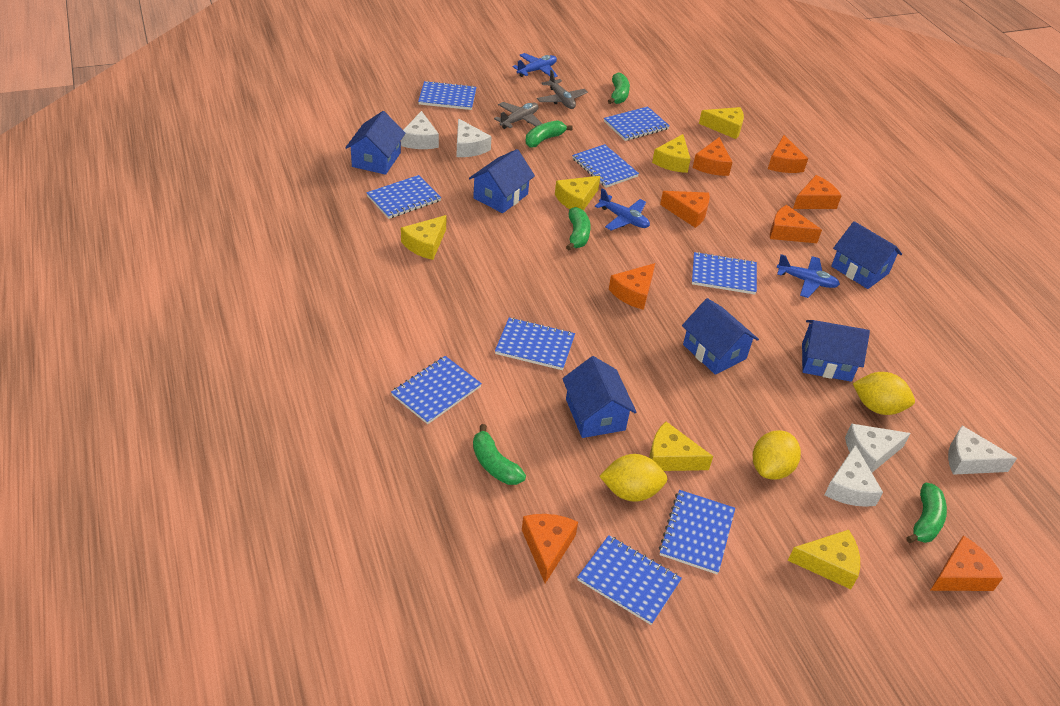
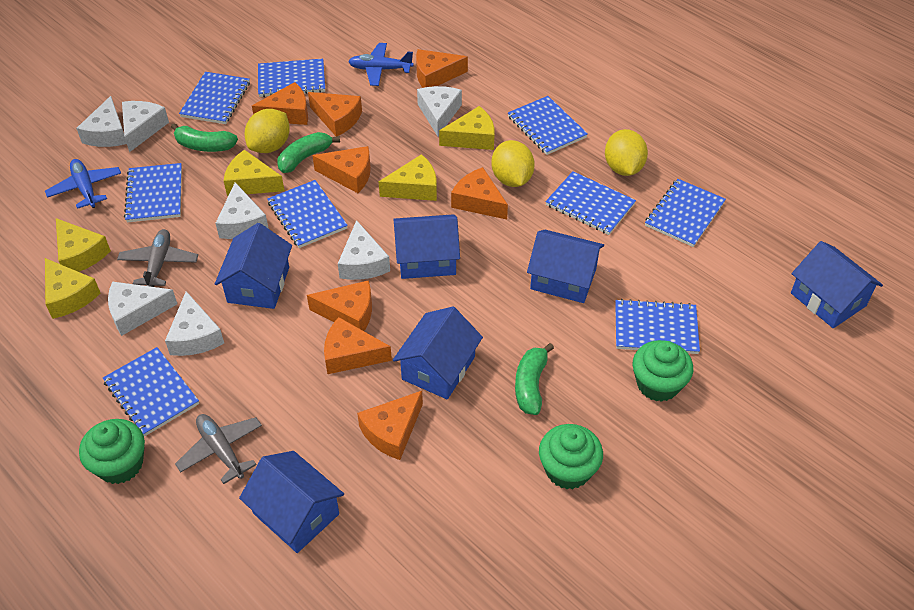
blue plane: [512,53,558,77] [595,189,650,231] [776,254,840,298] = 3 -> [45,159,121,209] [348,43,414,86] = 2
green banana: [473,424,526,485] [525,120,573,147] [566,207,591,250] [608,72,630,104] [906,483,947,543] = 5 -> [171,123,238,152] [278,132,340,173] [515,343,554,415] = 3
green cupcake: none = 0 -> [79,419,145,484] [539,424,603,489] [633,340,693,402] = 3
white cheese: [401,111,439,149] [456,118,492,157] [825,444,883,507] [845,424,911,472] [948,425,1017,475] = 5 -> [76,96,127,147] [108,282,177,336] [122,101,169,152] [165,291,224,356] [215,182,269,239] [338,220,390,280] [417,86,462,136] = 7
yellow cheese: [401,215,447,260] [555,176,600,210] [649,422,713,471] [652,134,691,173] [699,107,744,139] [788,530,860,589] = 6 -> [45,258,100,319] [56,218,111,272] [224,150,285,196] [379,154,437,201] [439,106,495,150] = 5

